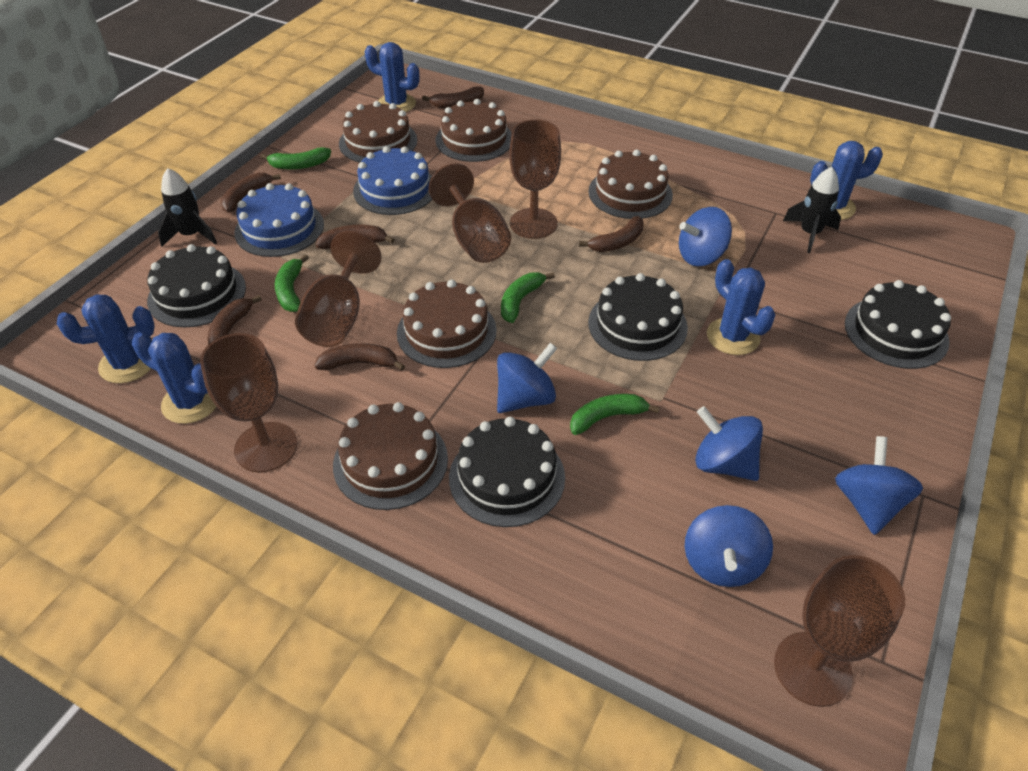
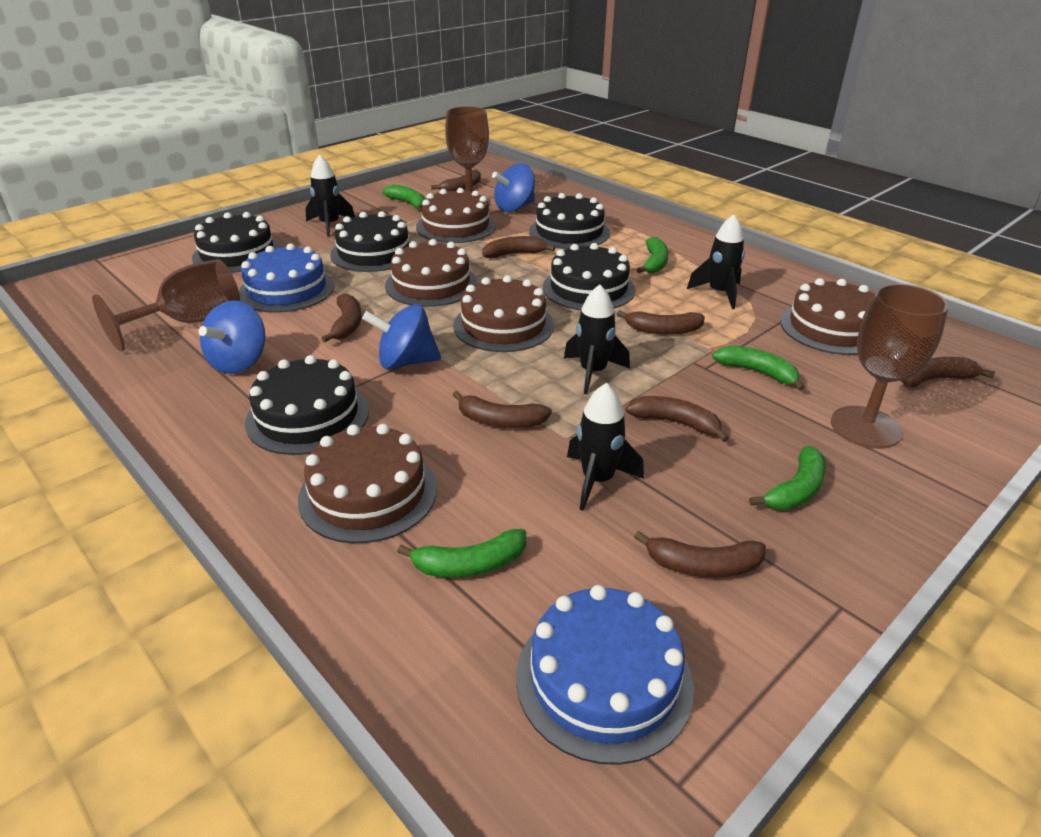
black cake: [147,244,246,327] [449,417,565,527] [588,273,688,361] [845,280,951,369] = 4 -> [192,212,281,273] [245,355,369,455] [330,211,411,272] [529,193,610,249] [543,243,636,310] = 5
black rocket: [158,168,217,247] [783,167,841,253] = 2 -> [305,155,355,237] [564,284,630,394] [567,383,644,511] [687,214,745,309] = 4
blue cactus: [57,294,155,383] [132,332,216,424] [365,42,420,112] [707,259,776,355] [810,141,883,220] = 5 -> none = 0
blue spinning top: [497,343,557,413] [679,207,732,266] [685,505,773,587] [695,406,763,481] [835,436,923,535] = 5 -> [199,300,265,374] [362,304,441,370] [492,163,535,212] = 3
brown banana: [208,295,262,345] [221,173,281,213] [314,343,405,370] [316,225,395,249] [422,86,484,109] [579,216,644,252] = 6 -> [321,293,361,342] [431,170,481,191] [453,391,552,428] [482,236,555,258] [617,310,705,335] [625,396,729,442] [634,531,766,577] [901,357,995,387] = 8
brown goblet: [200,333,298,473] [295,231,382,347] [429,163,511,263] [509,119,561,239] [774,555,905,707] = 5 -> [92,259,240,351] [445,106,490,205] [831,284,949,449] = 3
green banana: [261,147,331,170] [275,254,309,312] [501,272,555,323] [570,394,660,435] = 4 -> [382,185,425,211] [397,529,526,578] [637,237,669,273] [712,346,805,391] [749,446,826,510] = 5

